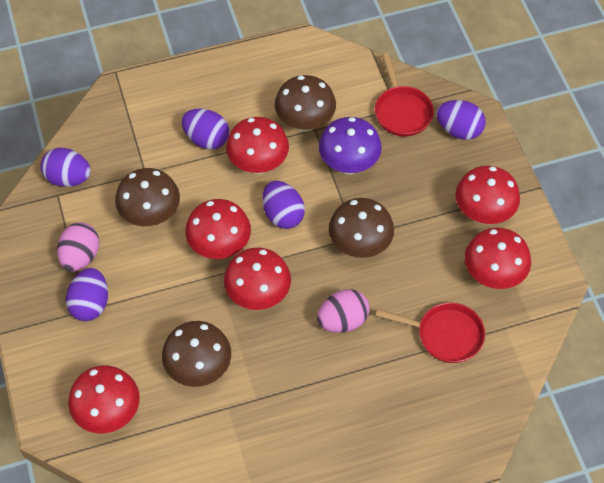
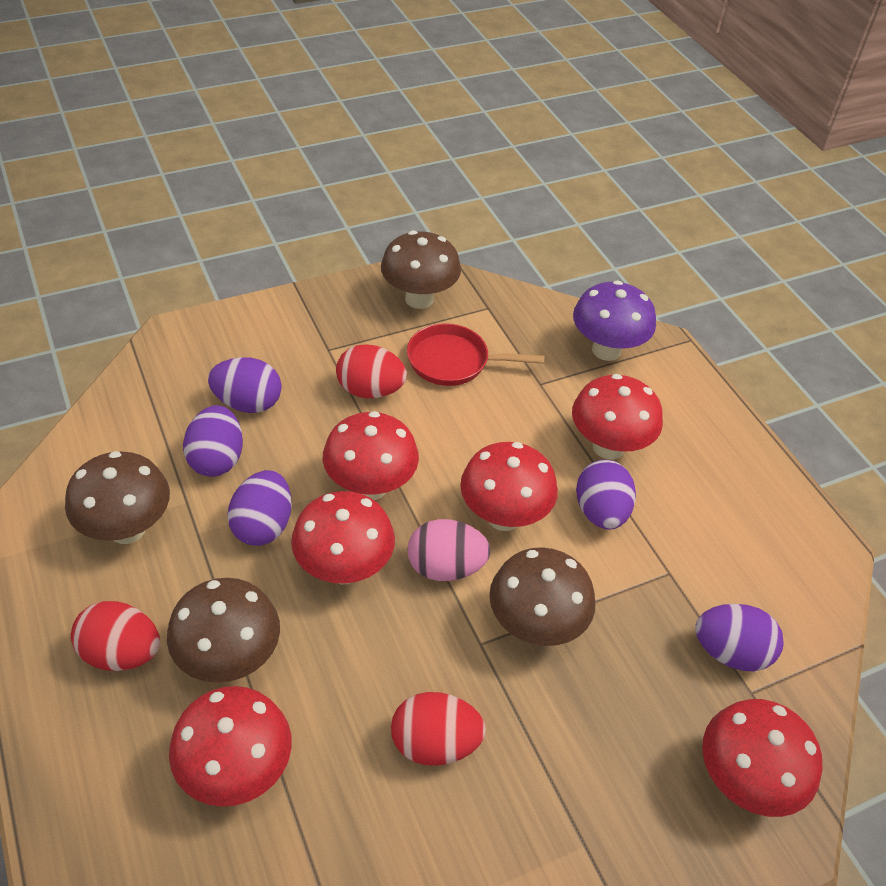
pink egg: [57,222,99,272] [317,289,370,333] = 2 -> [407,519,491,581] = 1
red egg: none = 0 -> [71,601,160,671] [336,344,407,398] [391,692,486,766] = 3
red pan: [375,53,434,137] [376,303,485,363] = 2 -> [407,323,544,386] = 1

